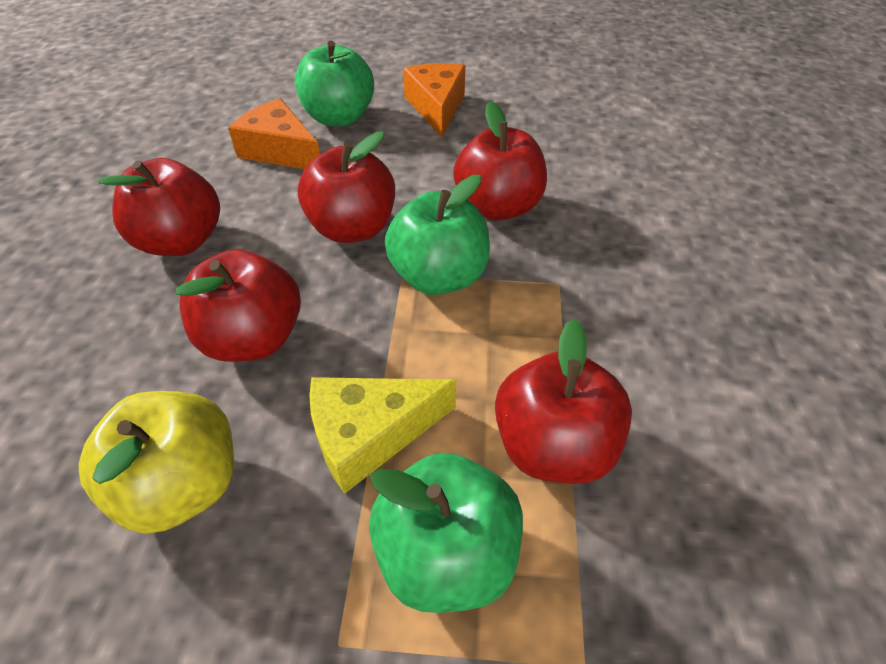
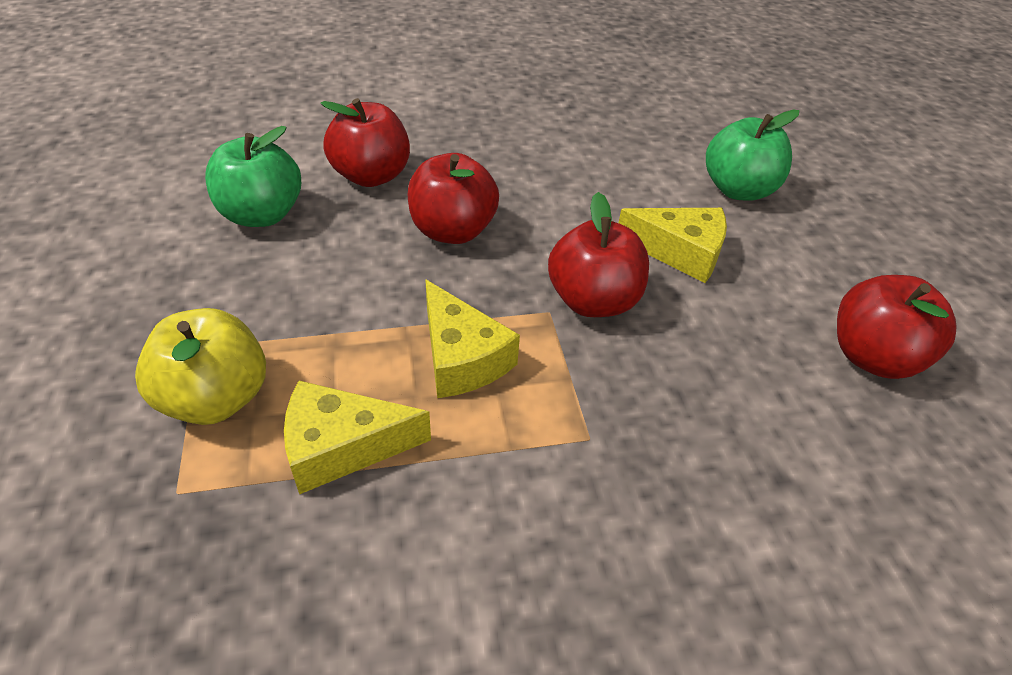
green apple: [295,41,374,126] [369,453,523,613] [385,175,490,295] = 3 -> [205,126,301,227] [706,110,799,201] = 2
orange cheese: [228,98,320,169] [403,63,465,137] = 2 -> none = 0
red apple: [98,158,220,256] [176,249,301,362] [298,131,395,243] [453,101,547,221] [495,319,632,484] = 5 -> [320,98,410,187] [408,153,499,244] [548,192,649,317] [837,275,957,379] = 4
yellow cheese: [309,377,456,494] = 1 -> [284,381,431,495] [425,279,520,398] [619,208,727,283] = 3

